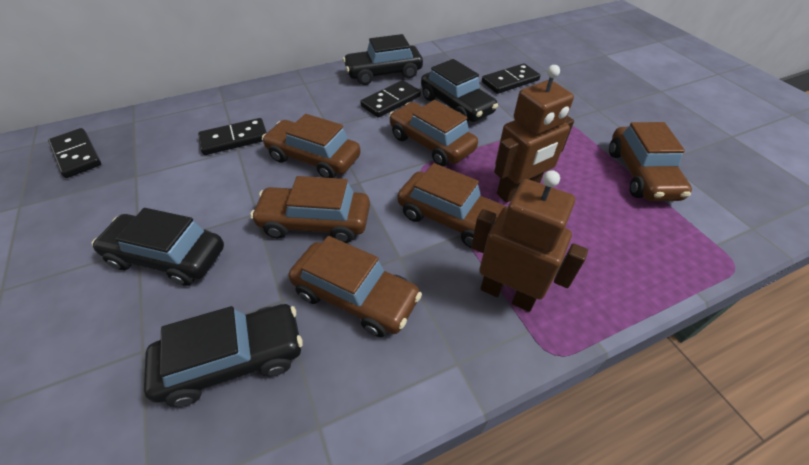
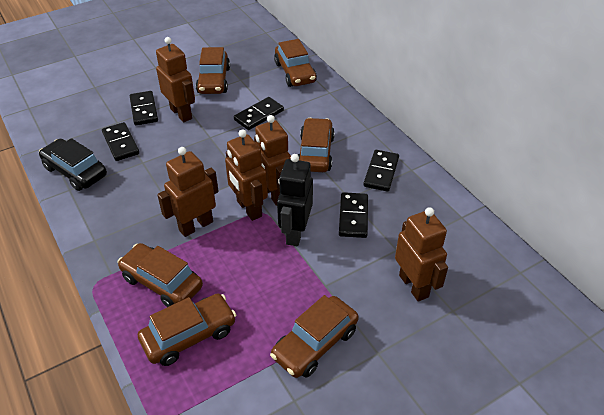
black car: [92,208,224,286] [144,304,303,407] [343,34,423,85] [421,59,498,122] = 4 -> [39,138,107,191] = 1
black domino: [48,128,101,178] [198,118,267,155] [360,80,421,118] [482,63,540,94] = 4 -> [102,122,139,161] [130,91,158,125] [234,97,284,130] [339,192,368,238] [363,150,399,192] = 5
black robot: none = 0 -> [277,154,313,246] = 1
brown robot: [471,170,588,312] [494,65,574,203] = 2 -> [156,37,195,122] [157,147,218,237] [225,129,268,221] [254,115,291,206] [395,207,448,302] = 5

